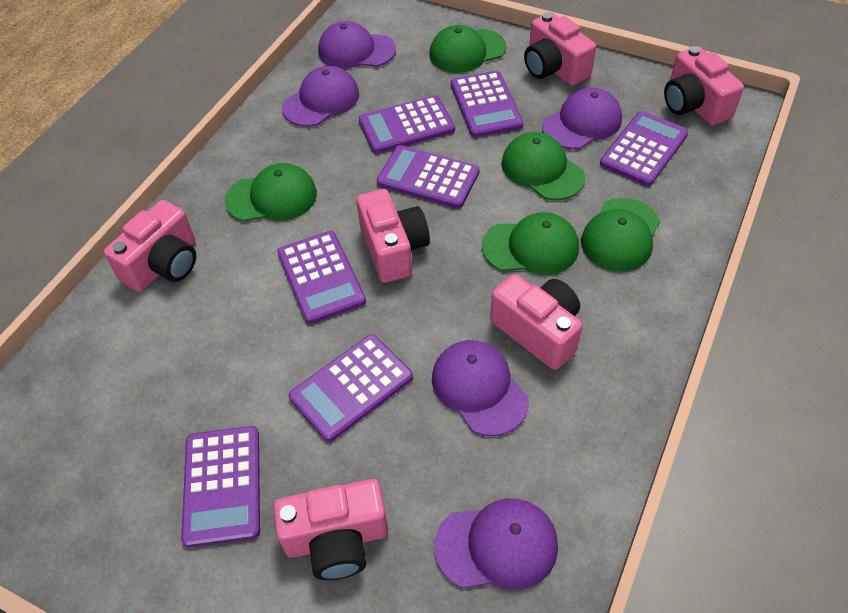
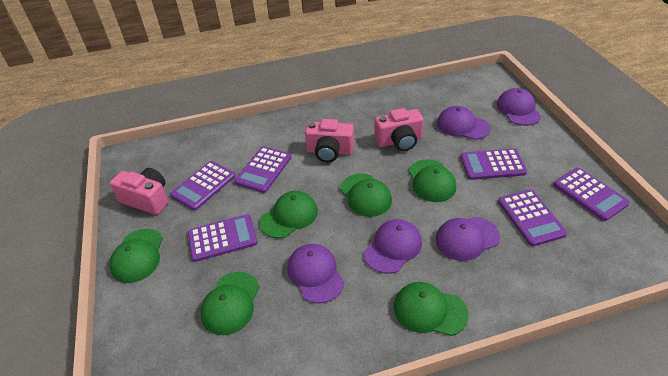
green cap: [225,163,317,222] [429,25,506,73] [482,212,579,275] [501,132,585,200] [581,198,660,272] = 5 -> [109,229,163,283] [200,272,259,335] [259,191,318,238] [340,173,392,217] [394,282,469,336] [409,159,456,202] = 6
pink camera: [104,200,196,292] [273,479,388,580] [356,189,430,283] [490,274,582,370] [524,12,596,86] [664,46,744,126] = 6 -> [110,168,168,215] [305,119,354,162] [374,108,424,151] = 3
purple calculator: [181,426,260,548] [277,231,366,324] [289,334,413,442] [358,95,455,154] [377,145,480,208] [451,71,524,137] [600,111,689,186] = 7 -> [170,161,235,211] [188,214,258,262] [234,146,292,193] [460,149,527,180] [498,189,568,246] [553,168,630,221] = 6

